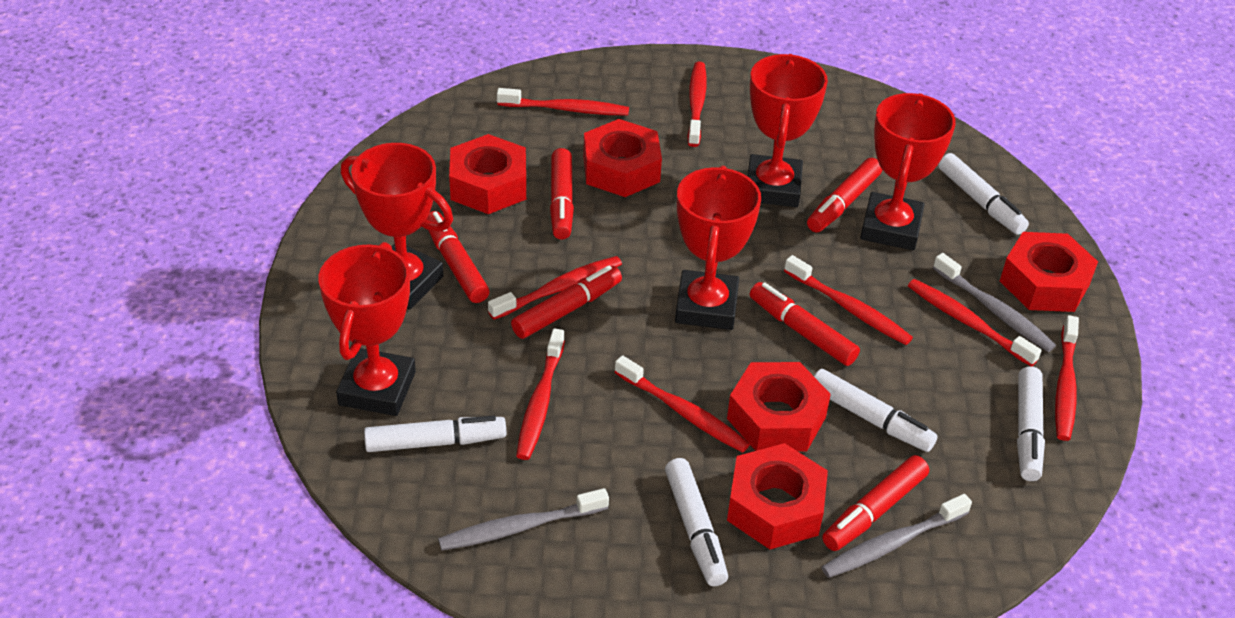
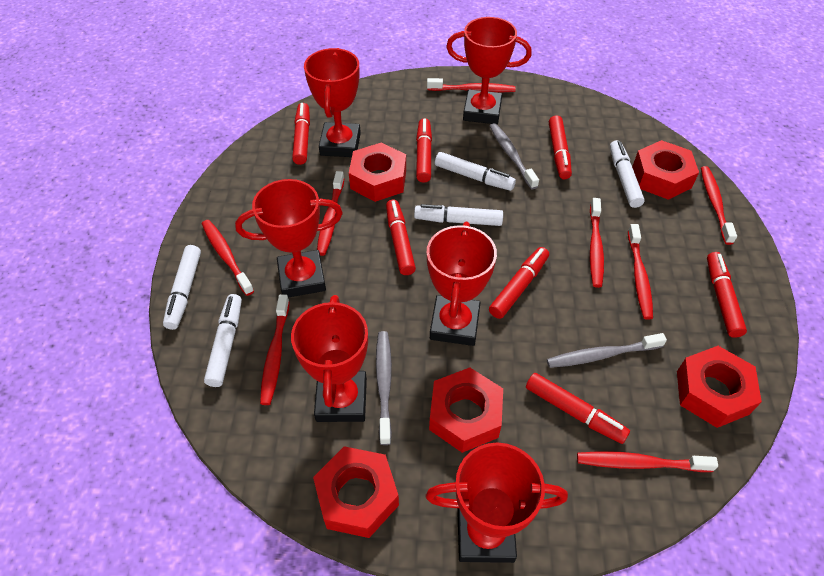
red marker: [427,211,490,303] [511,266,622,339] [550,148,574,239] [750,282,860,366] [807,158,882,232] [822,455,929,551] = 6 -> [292,103,310,165] [386,200,416,275] [416,118,432,183] [489,247,549,319] [526,373,630,444] [549,115,572,179] [707,252,747,338] = 7
red trophy: [319,242,416,416] [341,143,453,310] [675,166,761,330] [748,54,828,207] [860,93,956,250] = 5 -> [235,179,343,298] [291,295,368,422] [304,48,361,157] [426,442,568,563] [427,222,497,346] [446,17,532,124] = 6

